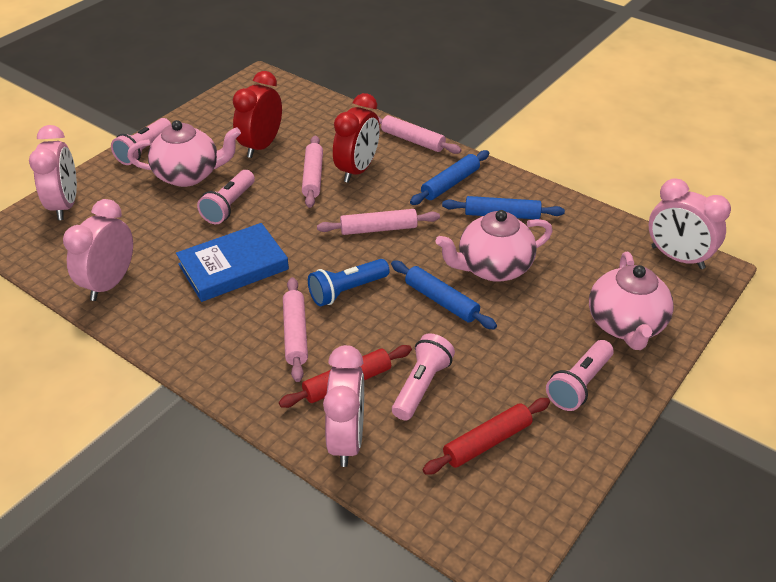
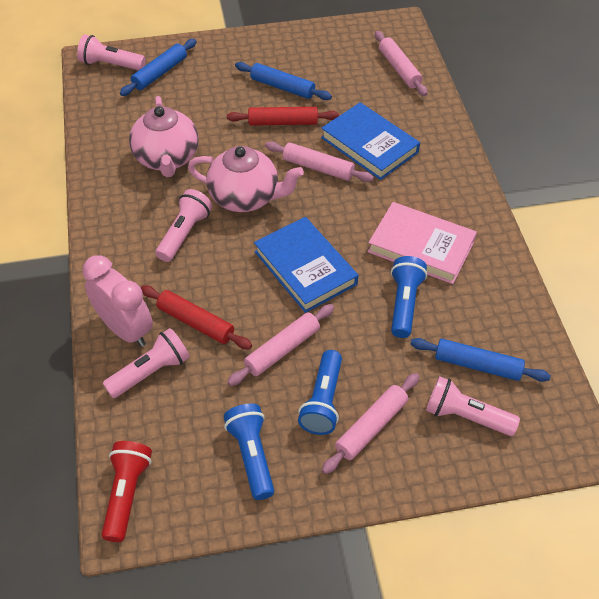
blue book: [176,223,289,302] = 1 -> [254,217,358,313] [321,103,420,180] = 2
blue flashlight: [308,259,390,307] = 1 -> [224,404,274,500] [298,350,342,435] [391,256,427,338] = 3
pink book: none = 0 -> [368,202,477,284] = 1
pink clock: [29,125,77,220] [63,199,133,301] [323,345,364,467] [649,178,731,269] = 4 -> [82,255,153,347] = 1
pink teapot: [127,120,241,187] [436,210,553,282] [589,252,674,350] = 3 -> [129,96,198,177] [188,146,304,212] = 2
red clock: [233,71,282,158] [333,93,380,183] = 2 -> none = 0
red flashlight: none = 0 -> [102,441,152,542] = 1

